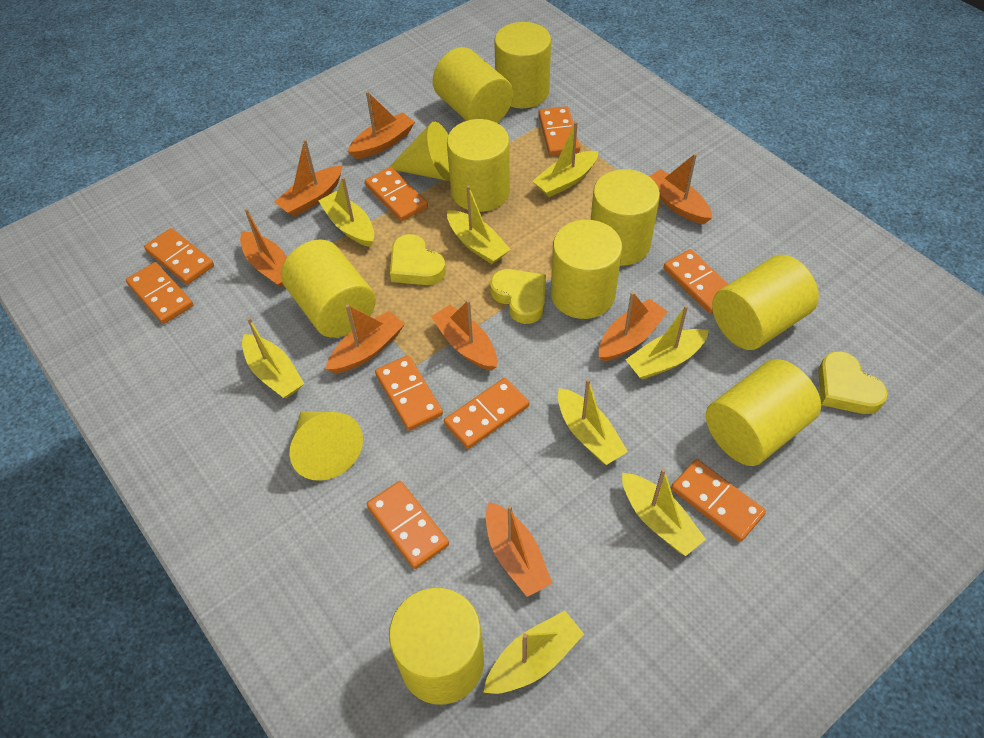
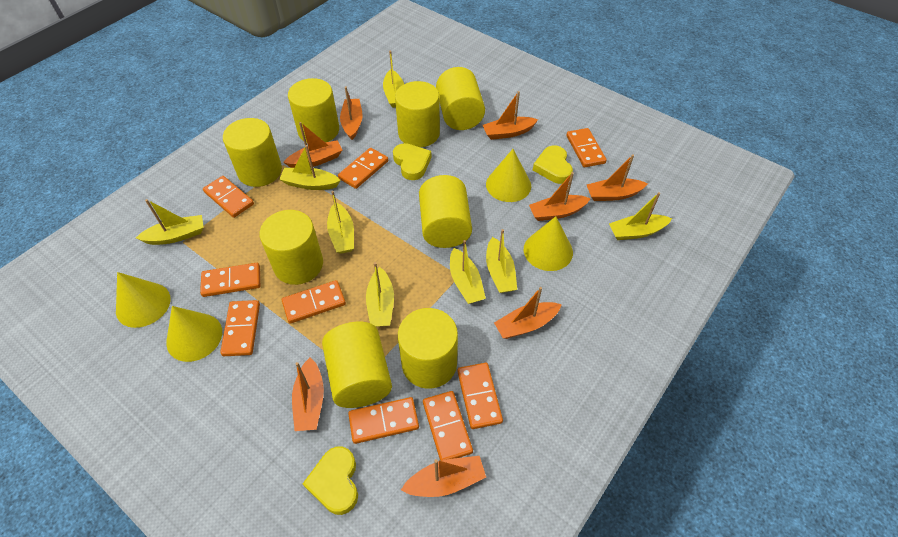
yellow cone: [289,411,363,481] [389,122,450,181] = 2 -> [116,272,170,328] [166,306,222,362] [486,149,531,202] [524,216,573,271] = 4
yellow cylinder: [281,239,376,338] [389,588,484,705] [432,47,513,123] [447,119,510,212] [494,22,551,108] [551,220,622,319] [591,169,660,266] [706,359,821,466] [712,255,819,350] = 9 -> [223,118,282,187] [260,210,323,285] [288,78,339,143] [322,322,392,408] [395,81,440,147] [398,308,458,389] [419,175,472,248] [436,67,485,130] = 8

